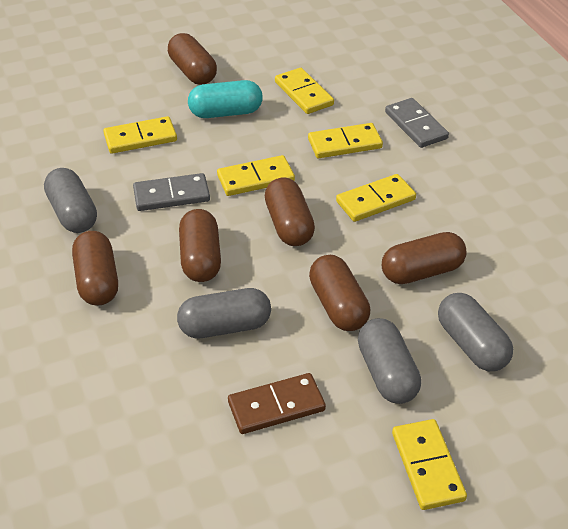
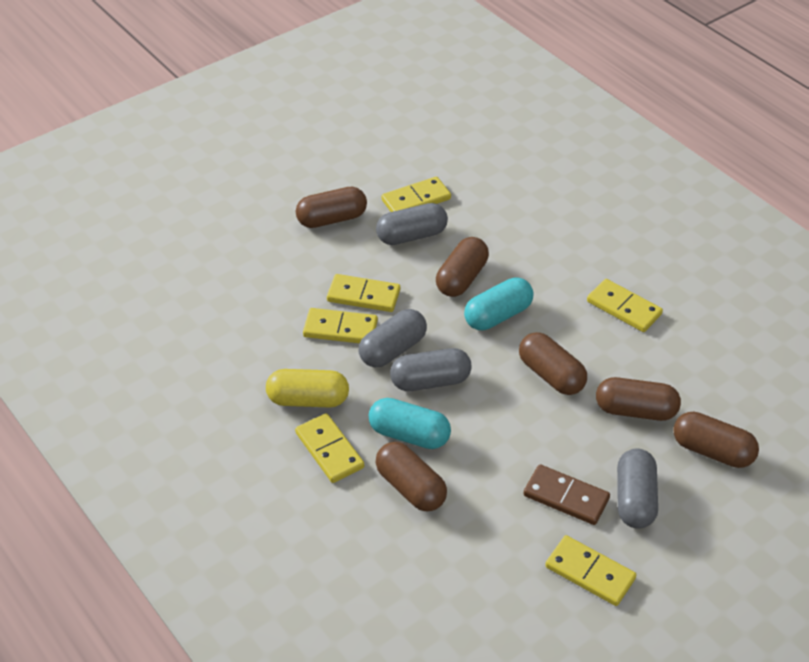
grey domino: [133,173,210,211] [385,98,449,148] = 2 -> none = 0
turquoise capsule: [188,80,263,118] = 1 -> [369,398,451,449] [464,277,534,330] = 2
yellow capsule: none = 0 -> [266,369,349,408] = 1

